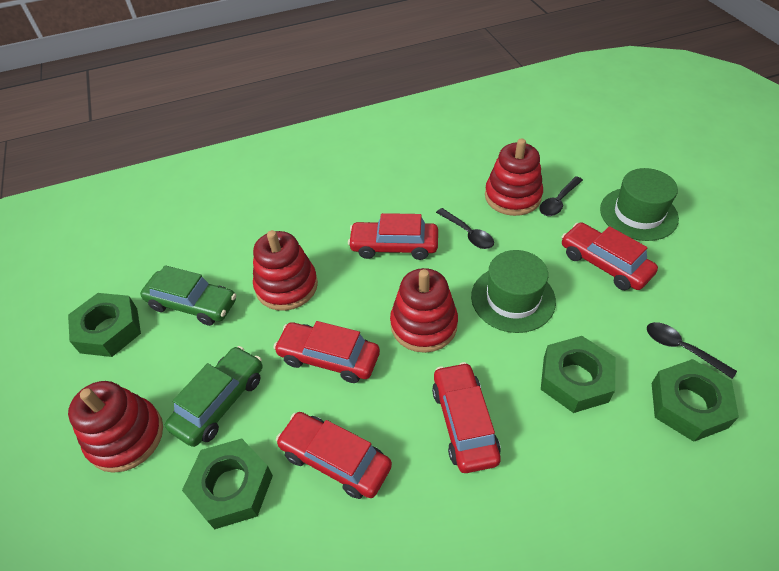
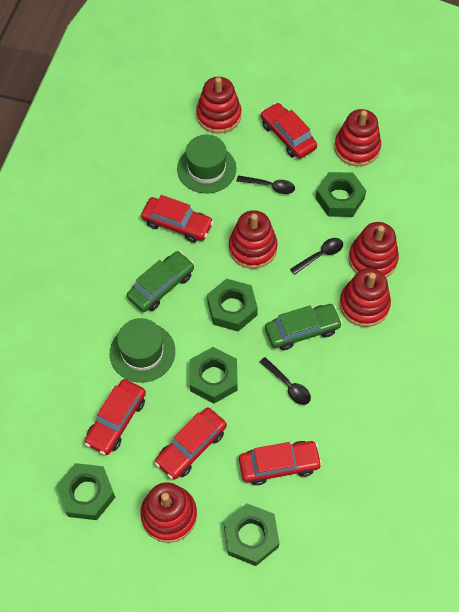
green nut: [68,293,141,357] [182,439,273,529] [541,336,616,413] [652,359,739,442] = 4 -> [56,463,115,520] [190,347,238,403] [207,279,258,331] [224,503,280,566] [315,172,366,217] = 5
red stacking toy: [68,381,163,473] [253,230,318,311] [390,268,458,353] [485,138,543,216] = 4 -> [140,482,197,543] [196,77,241,133] [229,210,278,269] [334,109,381,166] [340,268,391,327] [348,222,399,277] = 6

